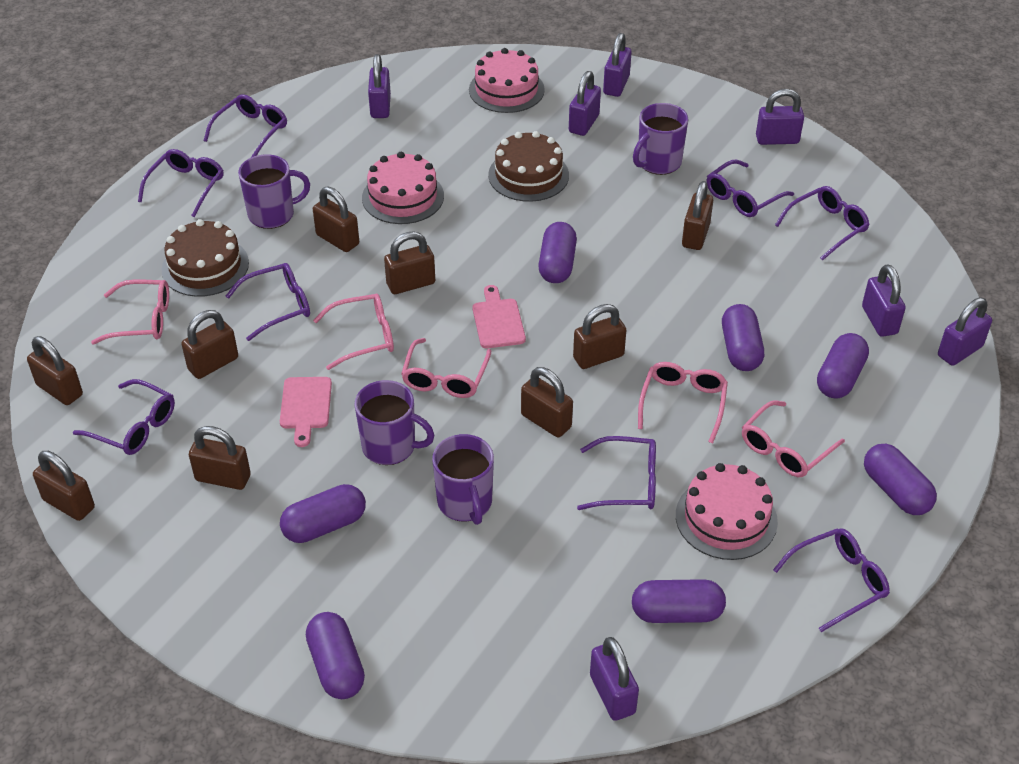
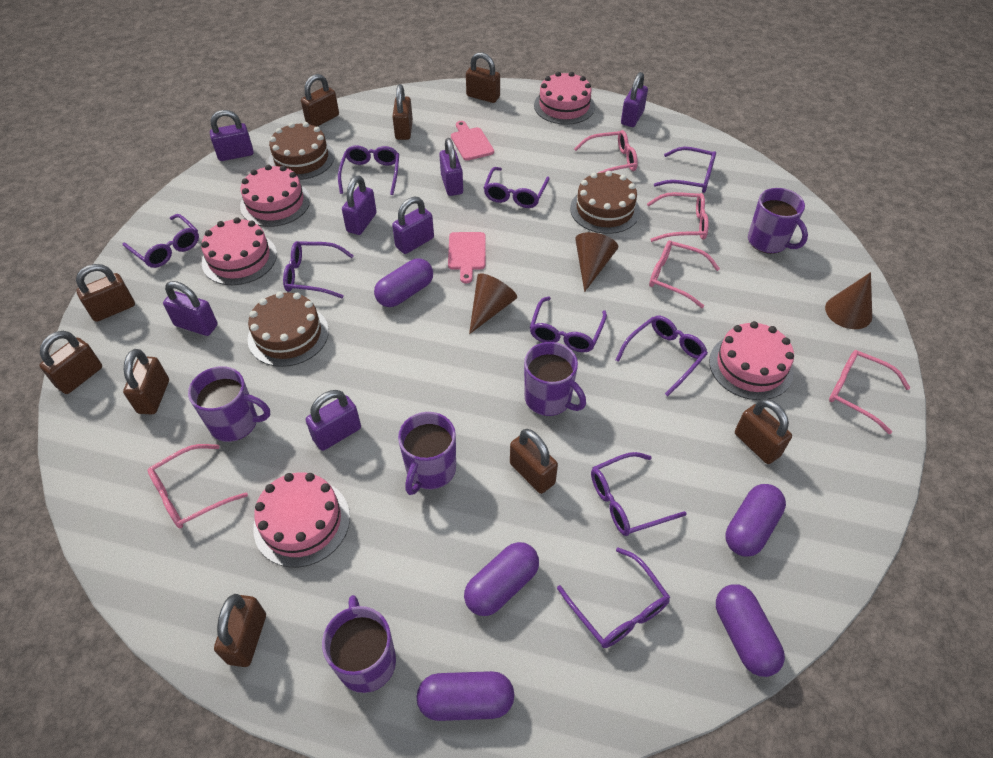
brown cake: [162,219,249,297] [488,131,569,202] = 2 -> [247,292,329,367] [268,122,334,180] [570,171,640,234] = 3
brown cone: none = 0 -> [469,273,517,334] [575,232,618,292] [825,272,872,329] = 3
pink cake: [362,152,444,224] [469,48,545,113] [676,463,778,560] = 3 -> [201,217,277,285] [240,165,310,227] [253,472,350,567] [534,72,595,125] [709,321,794,400] = 5
purple capsule: [280,484,366,543] [306,612,365,699] [538,222,577,283] [632,579,726,623] [722,304,764,371] [817,333,869,398] [864,444,937,515] = 7 -> [374,258,433,307] [417,671,514,721] [464,542,539,616] [716,584,785,677] [725,484,786,557] = 5
purple glasses: [73,379,175,455] [138,149,223,217] [203,94,287,157] [226,263,310,341] [577,436,656,510] [707,159,794,217] [773,528,890,632] [775,186,870,261] = 8 -> [123,214,199,268] [283,241,354,298] [338,145,399,195] [484,167,550,208] [530,296,607,352] [557,548,670,648] [591,452,687,536] [616,316,708,397] [654,147,716,193] = 9
purple mug: [238,154,310,229] [355,380,434,465] [432,434,494,525] [633,103,688,175] = 4 -> [188,366,270,442] [322,595,396,693] [398,412,456,495] [524,342,586,416] [748,188,808,254] = 5

